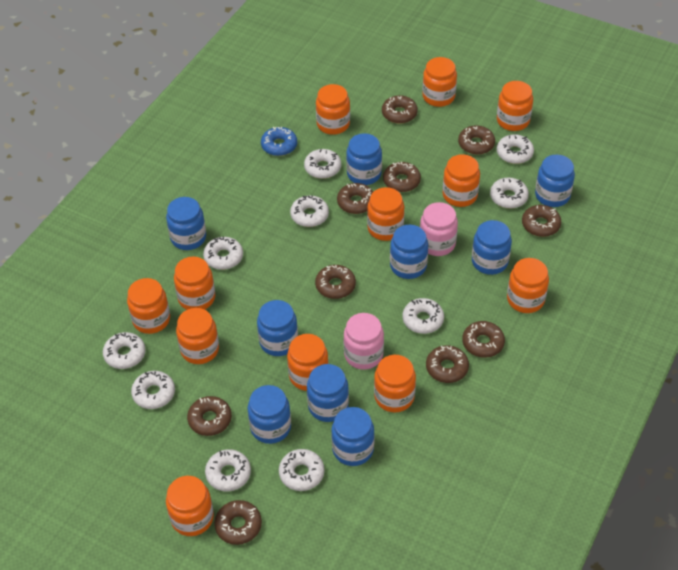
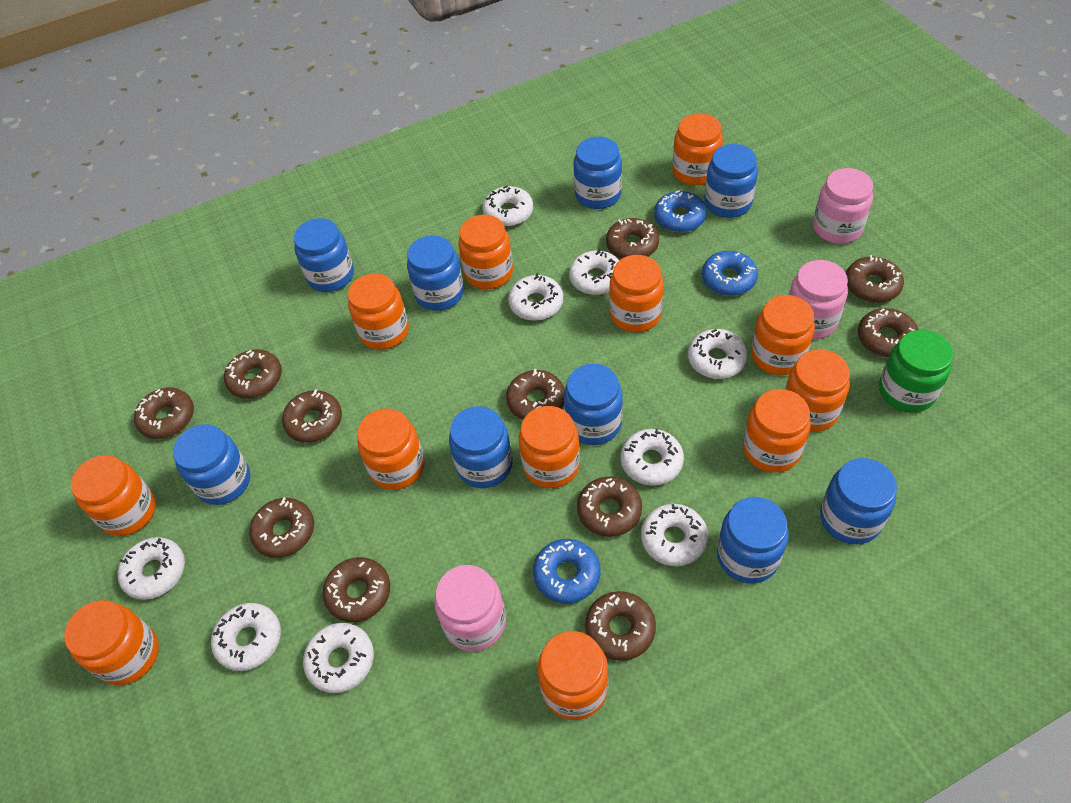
blue donut: [261,127,297,156] = 1 -> [533,539,600,603] [654,190,707,232] [702,251,758,296] = 3
brown donut: [187,396,232,436] [214,500,262,545] [315,265,356,299] [337,183,373,214] [382,95,418,124] [383,162,421,192] [426,345,469,383] [458,125,495,155] [462,321,505,358] [522,205,561,237] = 10 -> [134,388,194,439] [224,349,282,399] [250,497,314,558] [282,389,342,443] [323,557,390,622] [506,369,565,420] [577,477,642,537] [585,591,656,661] [606,218,659,259] [846,255,904,303] [858,308,919,357] = 11
green jar: none = 0 -> [879,330,953,413] = 1
pink jar: [344,313,384,370] [420,202,458,256] = 2 -> [434,565,506,651] [789,260,848,339] [813,168,873,244] = 3
white donut: [103,332,146,369] [131,371,175,409] [203,237,243,270] [205,449,251,491] [279,449,324,491] [290,196,329,227] [304,149,341,179] [403,298,444,334] [490,178,529,208] [497,134,534,164] = 10 -> [118,537,185,600] [211,603,281,671] [303,623,374,693] [482,186,533,227] [508,273,563,321] [569,249,619,295] [620,429,684,486] [641,504,708,566] [688,329,748,379] = 9

